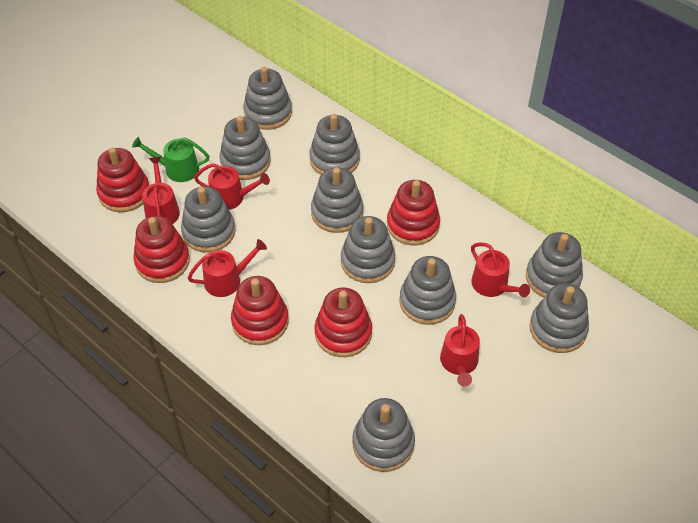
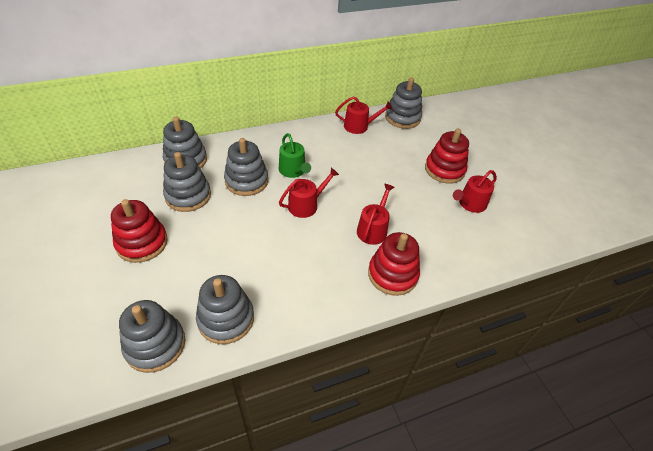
grey stacking toy: [181,186,236,253] [219,116,271,180] [243,67,292,130] [309,114,360,175] [311,168,363,233] [341,216,395,283] [352,398,415,472] [399,256,456,325] [526,232,583,297] [529,283,589,353] = 10 -> [119,300,185,373] [163,117,207,169] [163,152,211,212] [196,275,254,344] [224,138,268,196] [385,77,422,129] = 6
red stacking toy: [96,148,149,212] [133,216,190,283] [231,276,289,345] [314,287,372,357] [387,180,440,245] = 5 -> [111,199,168,263] [368,232,420,296] [425,129,469,184] = 3
red watering can: [142,157,180,224] [187,239,267,297] [194,163,270,210] [440,314,480,387] [471,243,530,297] = 5 -> [279,168,339,218] [335,97,392,134] [357,184,395,245] [453,170,497,213] = 4

